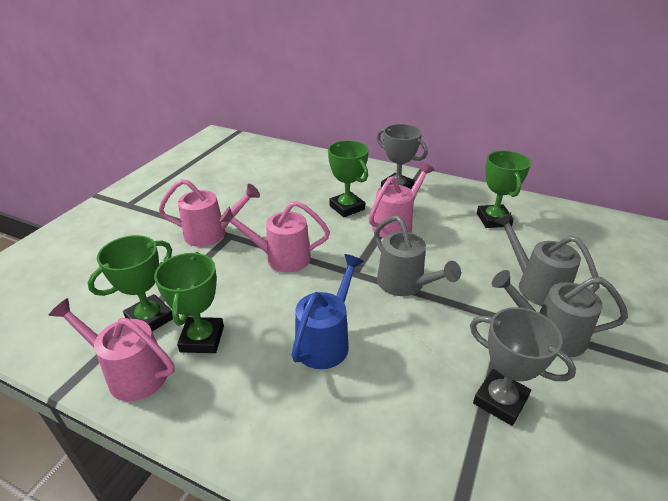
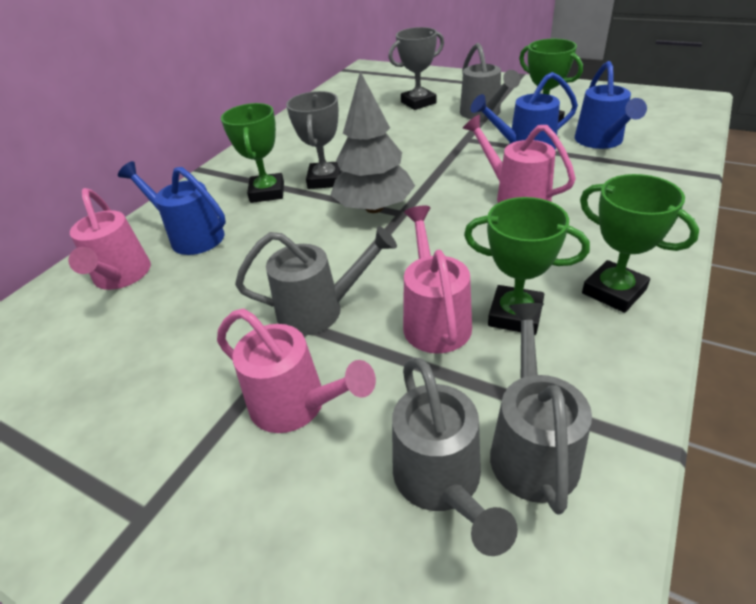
blue watering can: [292,254,364,369] = 1 -> [118,161,226,255] [470,72,578,150] [575,61,647,149] = 3
grey tree: none = 0 -> [331,71,415,213] = 1
grey watering can: [374,215,461,296] [492,270,628,357] [494,212,599,306] = 3 -> [235,226,397,335] [392,358,518,556] [460,43,520,120] [490,303,592,514] = 4

